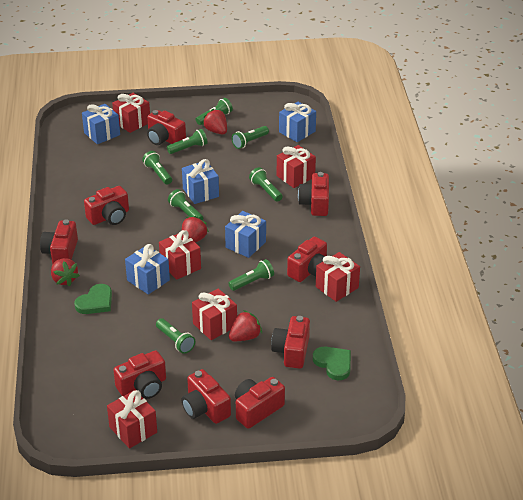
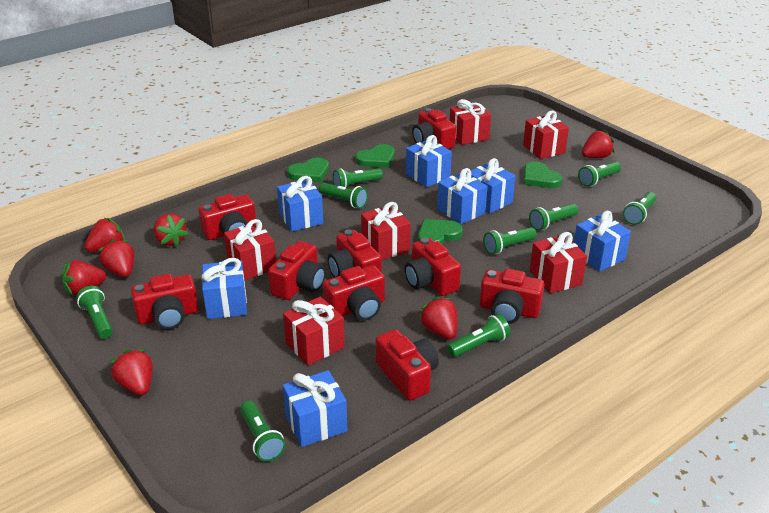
blue gift: [82,104,120,144] [125,244,170,295] [182,159,219,204] [225,211,266,258] [279,102,316,142] = 5 -> [202,258,247,319] [277,176,323,232] [283,370,348,447] [406,135,452,188] [437,168,488,224] [471,158,515,214] [574,211,631,272] = 7
green flashlight: [142,151,172,185] [156,318,195,354] [167,129,208,154] [168,189,203,220] [196,98,233,125] [228,259,274,291] [232,126,269,149] [249,167,283,202] = 8 -> [76,286,113,339] [240,401,286,462] [319,183,368,208] [333,168,383,188] [447,314,510,357] [483,227,537,254] [529,204,578,231] [578,162,621,187] [623,192,656,225] = 9
green heart: [74,284,112,314] [313,347,351,380] = 2 -> [287,158,329,182] [355,144,395,168] [418,219,463,245] [524,161,562,188] = 4
red strawberry: [51,258,80,286] [182,216,209,243] [202,109,227,134] [229,310,262,341] = 4 -> [62,260,106,296] [85,218,125,252] [98,239,134,277] [110,349,153,395] [153,213,189,247] [418,297,457,340] [582,130,614,158] = 7

